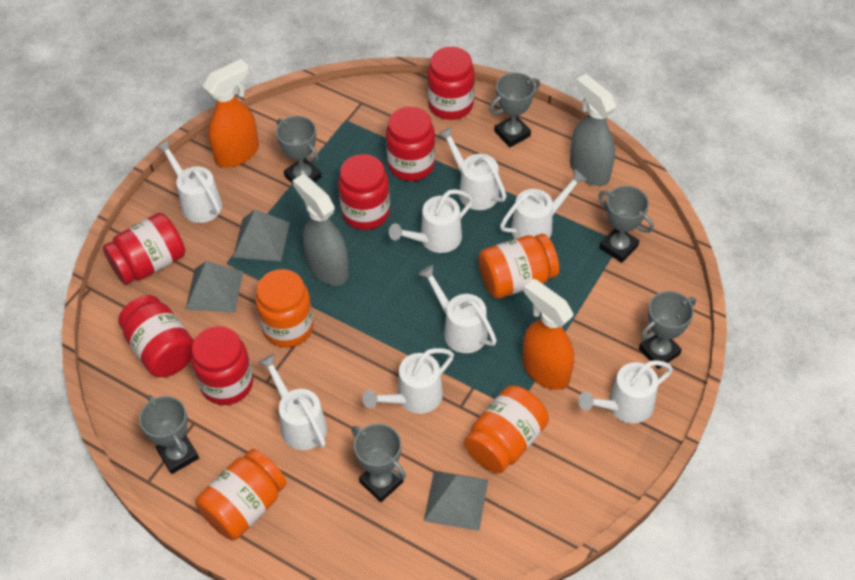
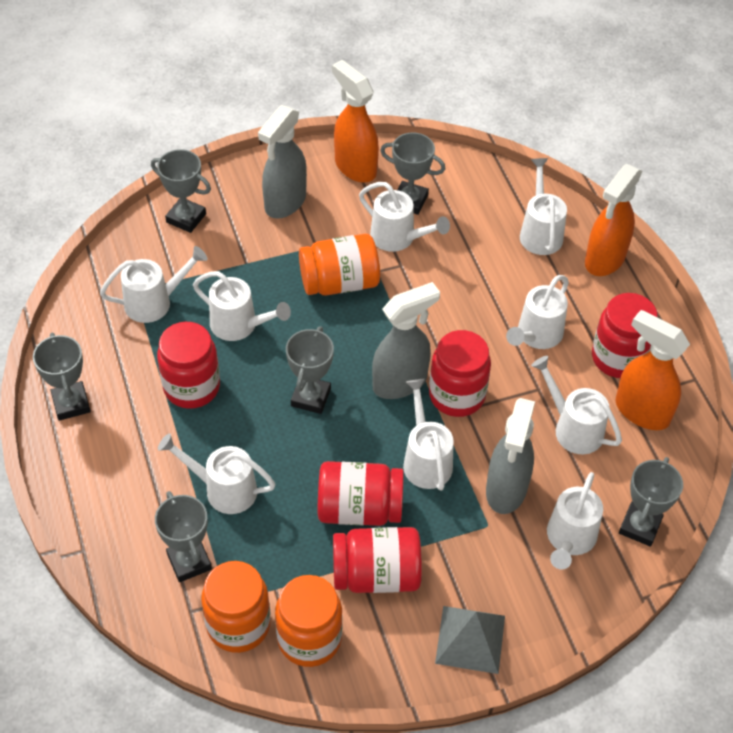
grey pyramid: [185,261,243,313] [233,209,290,261] [424,471,488,531] = 3 -> [435,606,505,674] = 1
grey spray bottle: [293,174,349,286] [570,74,616,186] = 2 -> [258,105,307,218] [372,282,440,399] [486,398,535,514] = 3
orange jar: [196,449,287,540] [255,269,314,347] [464,385,549,474] [478,234,559,299] = 4 -> [201,561,271,653] [275,575,343,667] [299,234,380,295] = 3
orange spray bottle: [203,59,259,168] [522,279,574,390] = 2 -> [332,60,379,183] [585,164,642,276] [616,310,690,430] = 3
red jar: [103,213,185,285] [118,295,194,377] [191,326,253,405] [338,154,390,230] [386,106,435,181] [427,47,475,120] = 6 -> [157,322,220,409] [318,461,404,526] [333,527,422,593] [429,330,491,417] [592,293,658,378] = 5
white watering can: [156,140,222,223] [258,354,327,450] [363,348,454,414] [389,189,473,253] [418,265,497,353] [438,127,506,210] [500,169,587,239] [578,360,673,424] = 8 -> [100,246,207,323] [158,433,276,514] [193,271,291,341] [359,182,450,252] [403,379,454,491] [506,275,569,349] [520,158,567,255] [531,356,622,454] [547,472,603,570] = 9

